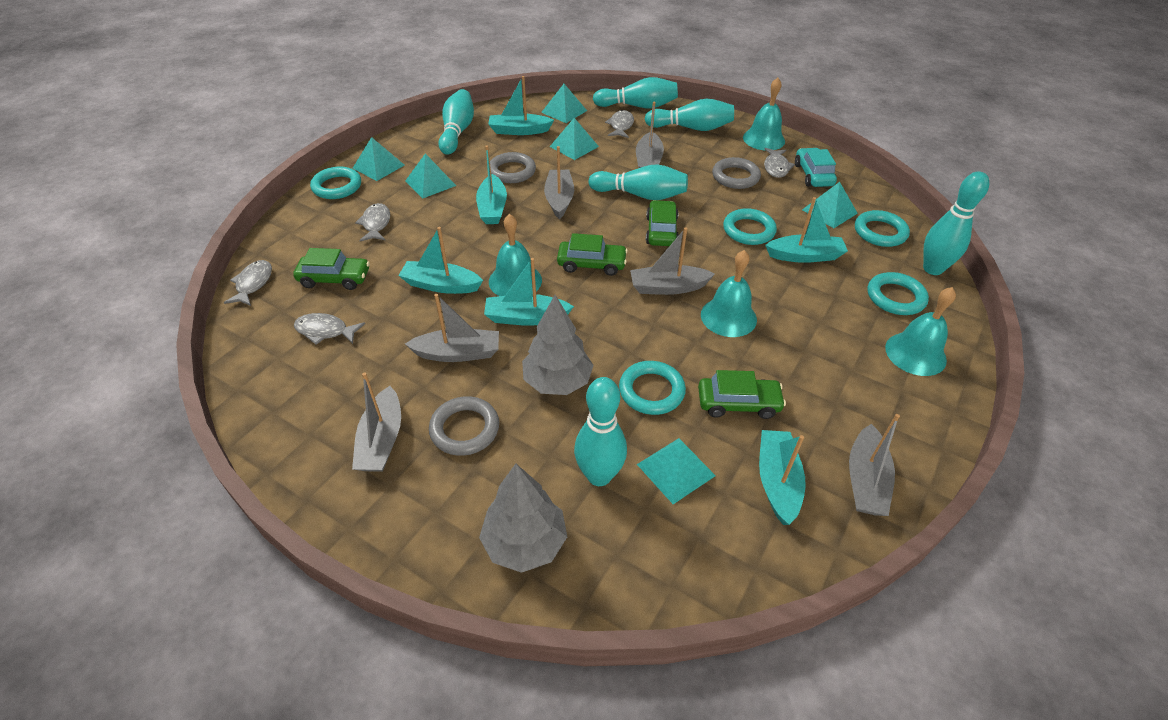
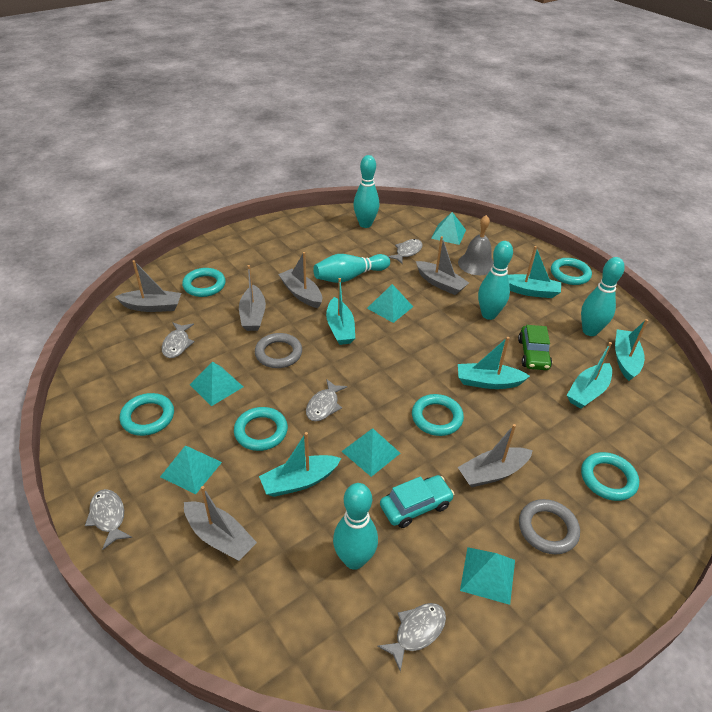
green car: [293,248,370,290] [557,233,628,276] [646,200,679,246] [698,370,786,419] = 4 -> [518,325,552,370] = 1
grey bell: none = 0 -> [458,215,494,275] = 1
grey ring: [429,396,499,456] [490,152,536,183] [712,157,761,189] = 3 -> [255,333,302,368] [519,499,580,554] = 2
grey tree: [479,464,567,573] [522,295,594,395] = 2 -> none = 0
turquoise bell: [489,214,542,296] [701,250,757,337] [743,78,785,151] [885,287,956,376] = 4 -> none = 0
turquoise bowling pin: [438,89,474,155] [574,377,627,486] [588,164,688,200] [593,77,678,109] [645,98,734,131] [923,171,989,275] = 6 -> [313,254,390,283] [333,483,378,570] [353,155,379,228] [478,241,513,320] [581,257,625,336] = 5
turquoise ring: [310,167,361,199] [619,361,686,415] [723,208,777,245] [855,210,910,247] [867,272,929,315] = 5 -> [120,393,174,436] [182,268,226,297] [234,407,288,451] [412,394,464,436] [551,258,592,285] [581,452,639,501] = 6

